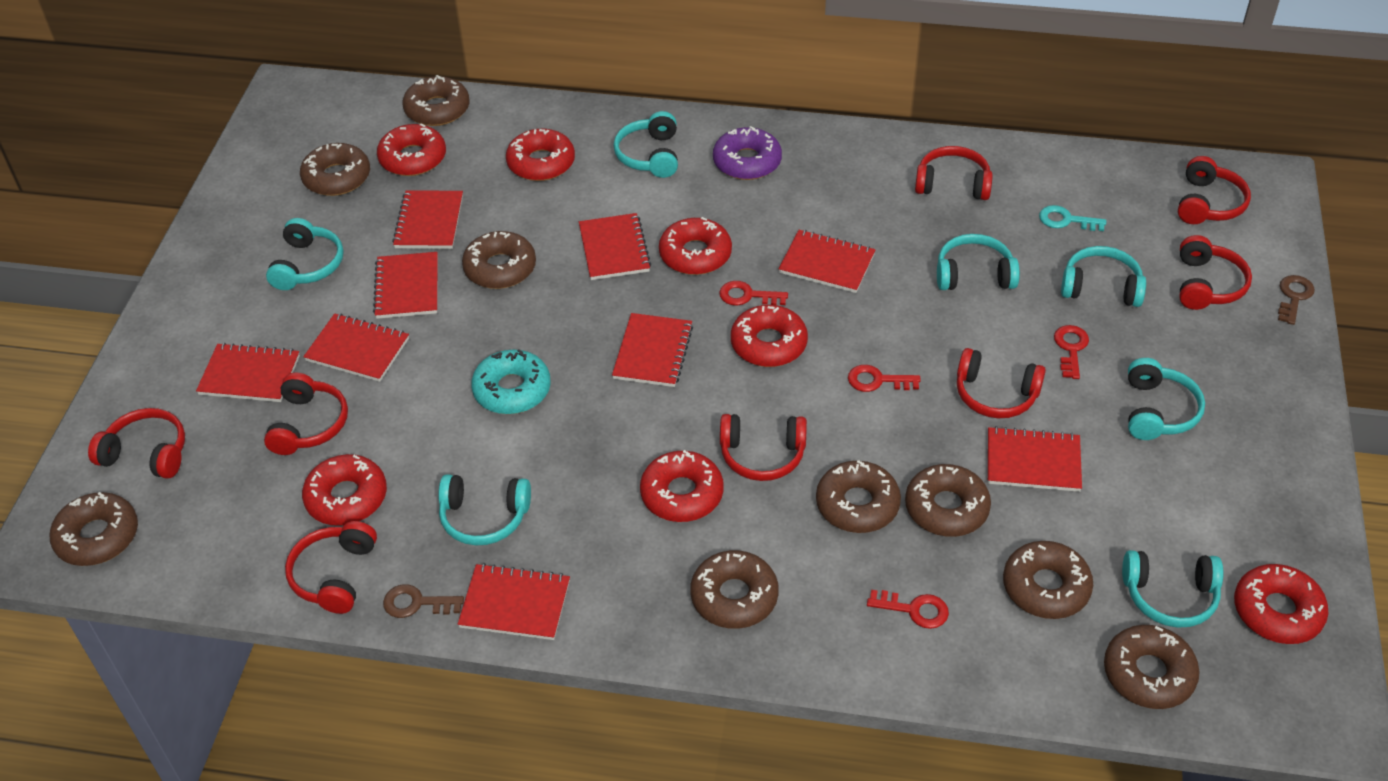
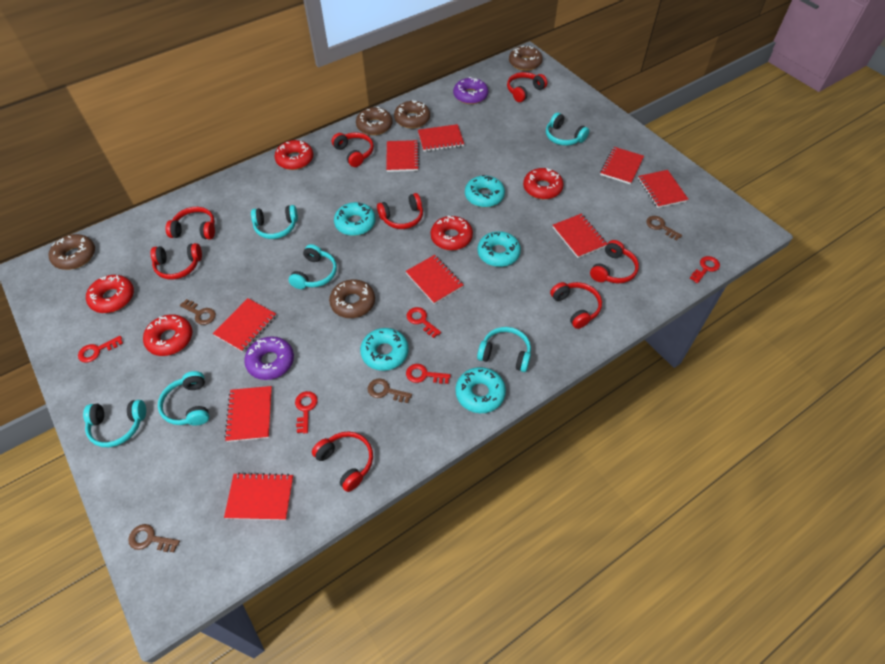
brown donut: [50,492,138,566] [300,143,370,196] [403,75,469,126] [462,231,536,289] [690,550,779,629] [816,460,901,533] [905,464,991,537] [1003,541,1093,619] [1104,625,1200,709] = 9 -> [49,234,95,270] [329,279,375,318] [356,107,393,135] [394,100,430,129] [509,46,543,71] = 5
brown key: [383,584,464,618] [1278,275,1315,325] = 2 -> [128,524,180,552] [180,299,216,325] [368,378,412,403] [646,216,682,241] = 4
purple donut: [713,126,782,180] = 1 -> [244,336,294,380] [453,77,488,104] = 2
red donut: [302,454,387,526] [377,124,446,176] [506,129,575,181] [640,450,724,522] [659,217,732,275] [731,305,808,367] [1234,564,1329,644] = 7 -> [86,275,134,313] [143,314,192,356] [274,140,313,170] [431,216,473,250] [523,168,564,199] = 5
red key: [719,281,788,306] [848,365,921,392] [867,590,949,629] [1054,325,1089,379] = 4 -> [78,336,123,362] [295,391,318,433] [406,364,451,384] [407,307,441,338] [690,256,720,283] = 5
turquoise donut: [471,349,551,414] = 1 -> [334,202,376,236] [360,328,409,371] [455,367,506,413] [465,175,505,207] [477,231,521,267] = 5
turquoise headphones: [266,218,344,290] [438,474,531,545] [614,111,678,178] [937,234,1020,290] [1061,246,1146,307] [1122,550,1223,628] [1128,358,1205,440] = 7 -> [83,400,146,447] [158,371,209,426] [251,205,298,239] [289,244,337,289] [477,327,531,372] [546,112,589,146] = 6
turquoise key: [1039,205,1106,231] = 1 -> none = 0

